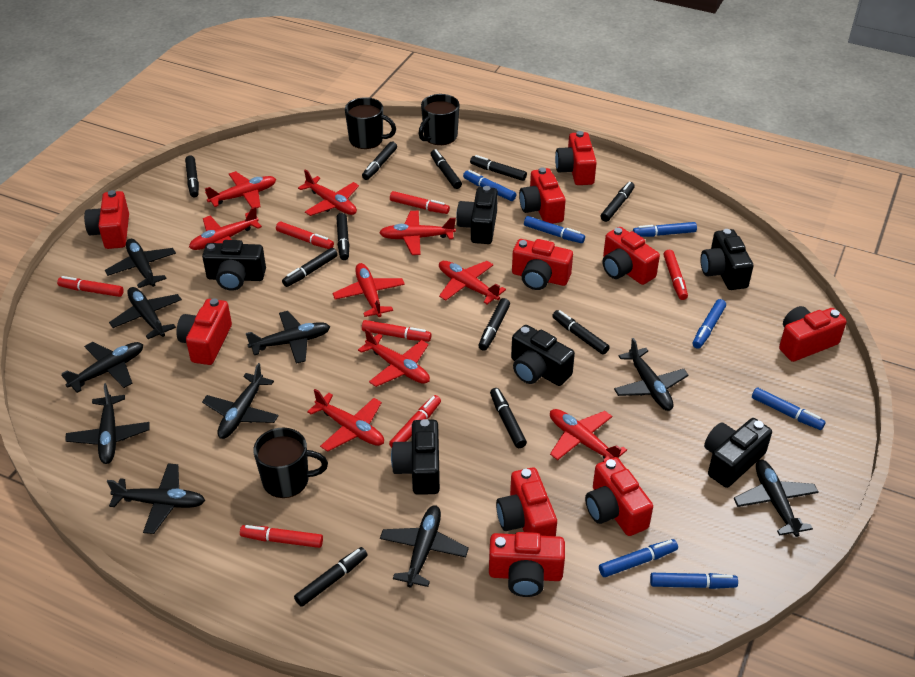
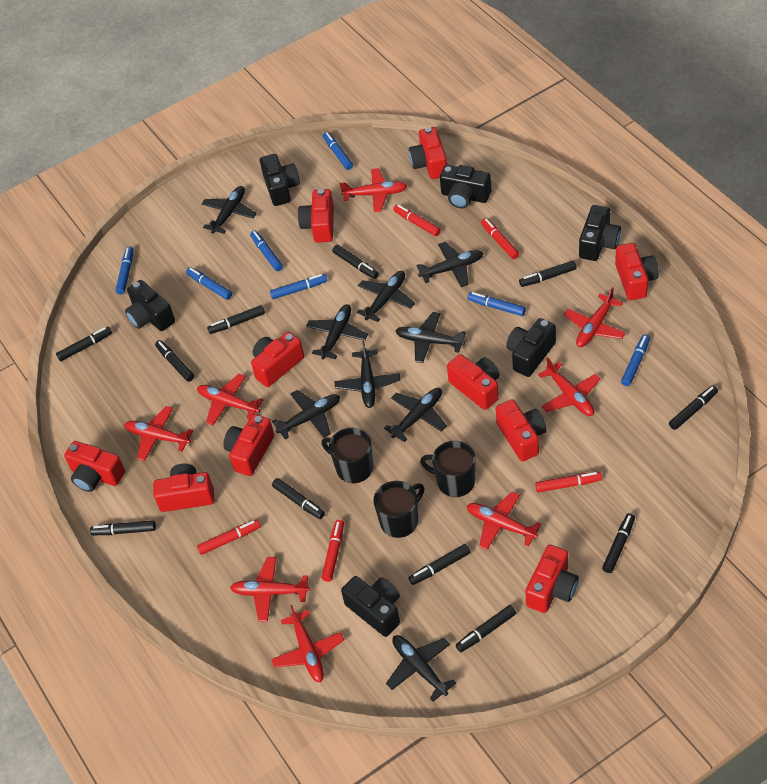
black plane: [61,342,143,393] [65,383,150,464] [105,239,176,288] [107,463,205,534] [109,287,182,339] [202,363,279,439] [246,311,330,364] [380,505,469,588] [614,338,689,411] [734,460,819,537] = 10 -> [202,186,257,234] [272,390,340,440] [306,304,368,360] [335,341,400,408] [357,271,415,322] [384,388,447,442] [386,635,457,702] [396,312,466,363] [417,242,483,287] = 9
red marker: [57,276,124,297] [240,525,323,548] [276,222,334,249] [362,320,431,342] [389,395,441,448] [390,191,450,214] [663,250,688,300] = 7 -> [197,519,261,555] [321,520,344,582] [393,204,441,236] [481,218,519,259] [535,472,602,493] = 5
red plane: [189,207,262,250] [205,171,276,208] [298,169,359,216] [307,389,384,452] [333,263,405,317] [358,328,430,387] [379,211,456,255] [439,261,506,304] [550,409,627,461] = 9 -> [124,406,193,461] [197,374,263,425] [230,557,310,622] [271,605,344,682] [340,168,407,212] [467,492,541,550] [538,357,601,416] [564,287,626,347] = 8

